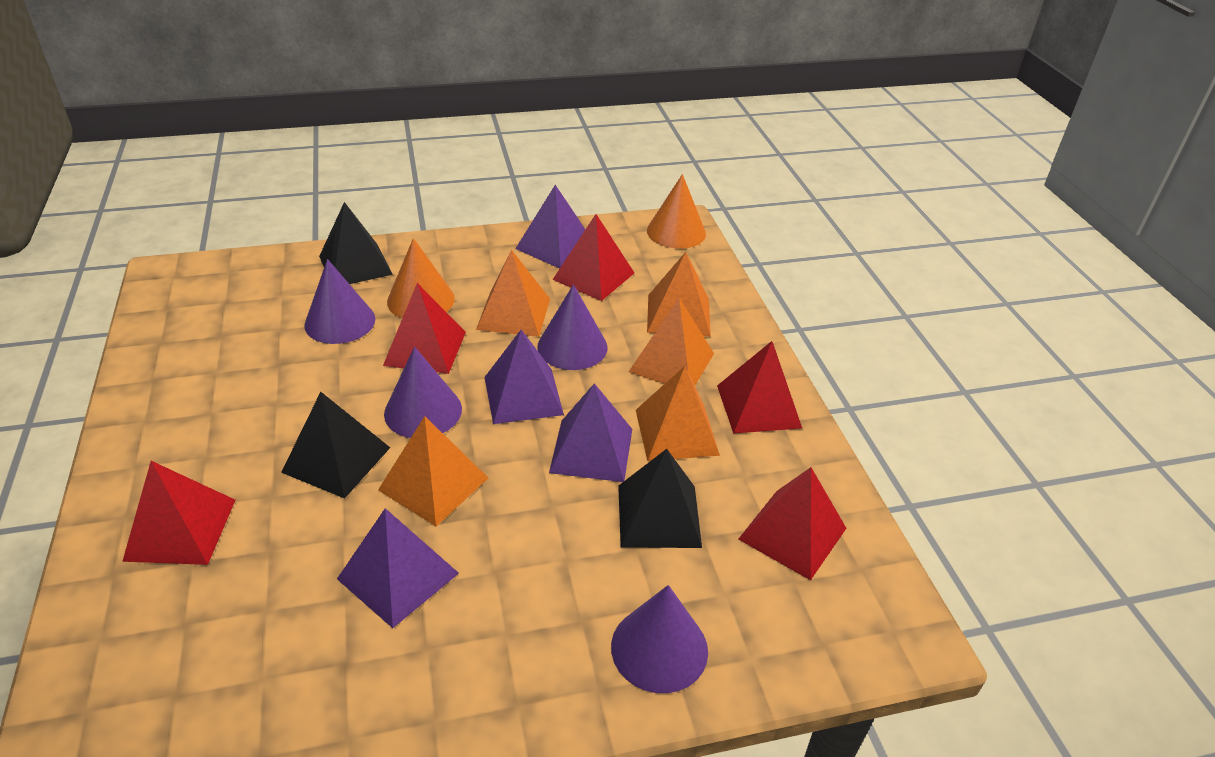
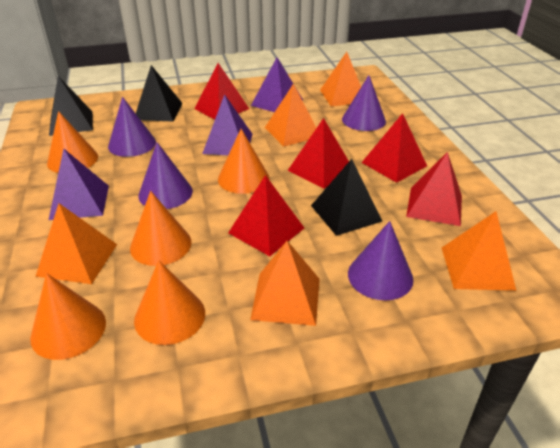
orange cone: [387,238,455,318] [647,174,706,249] = 2 -> [30,273,106,360] [47,111,98,173] [130,191,192,266] [134,260,205,345] [218,129,270,194] = 5
purple pyramid: [337,508,459,628] [484,329,564,424] [515,185,585,269] [549,383,632,482] = 4 -> [49,149,109,220] [202,94,252,155] [251,58,303,112] = 3

